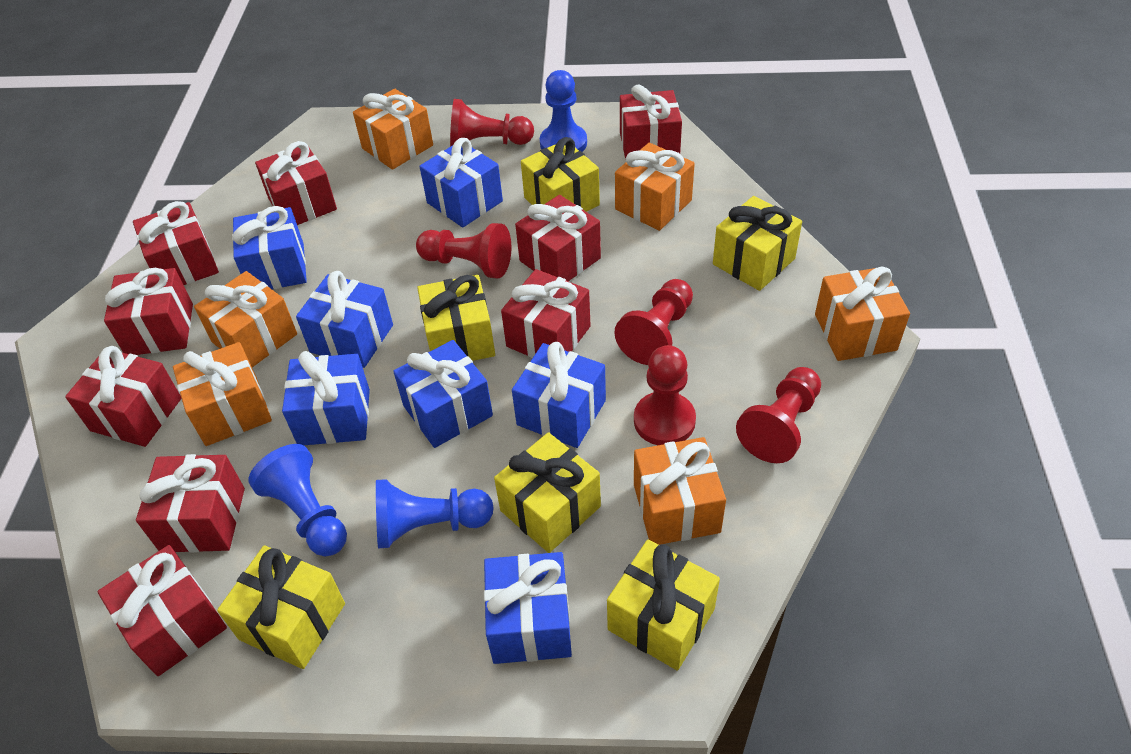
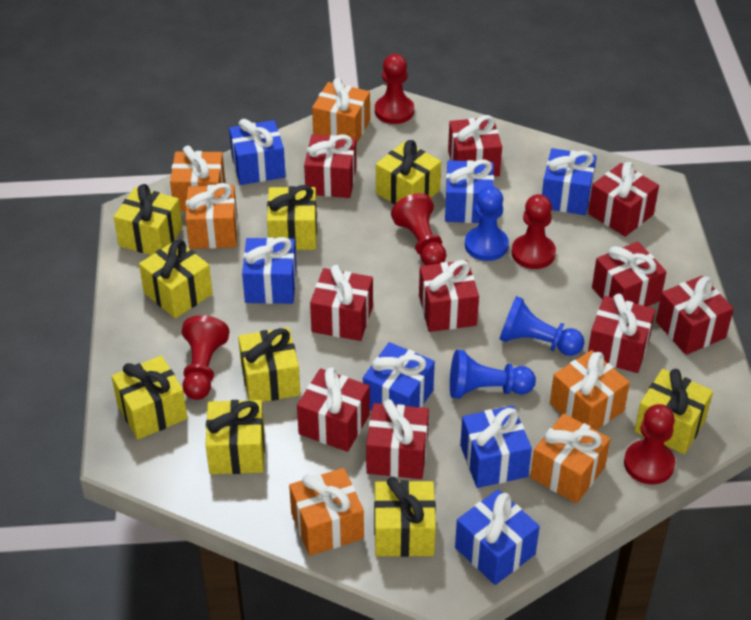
red gift: [65,346,182,447] [97,545,227,676] [104,268,193,355] [133,201,219,285] [136,454,245,553] [255,141,337,225] [501,269,591,358] [515,195,601,281] [620,84,682,160] = 9 -> [297,367,370,452] [304,134,357,198] [310,265,373,341] [366,399,429,479] [419,260,479,332] [448,115,502,177] [588,162,659,237] [588,294,655,373] [592,242,666,306] [656,276,734,355] = 10
yellow gift: [217,545,345,669] [417,275,495,361] [494,432,601,553] [521,137,600,212] [607,540,720,671] [713,196,802,291] = 6 -> [112,355,187,440] [114,184,183,255] [139,240,213,318] [206,400,265,474] [238,327,301,402] [267,185,317,250] [374,477,436,557] [376,140,441,205] [634,369,713,454] = 9

